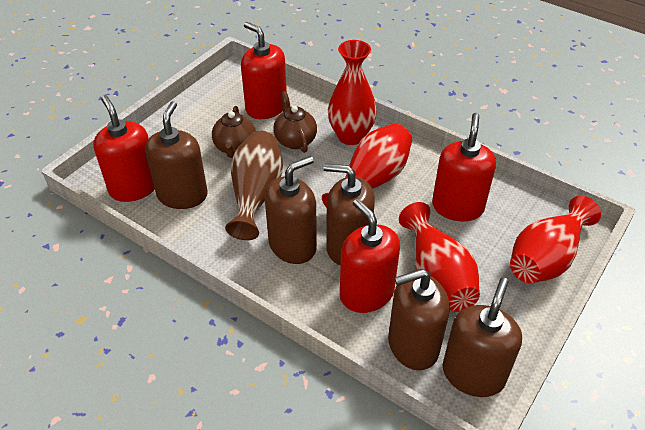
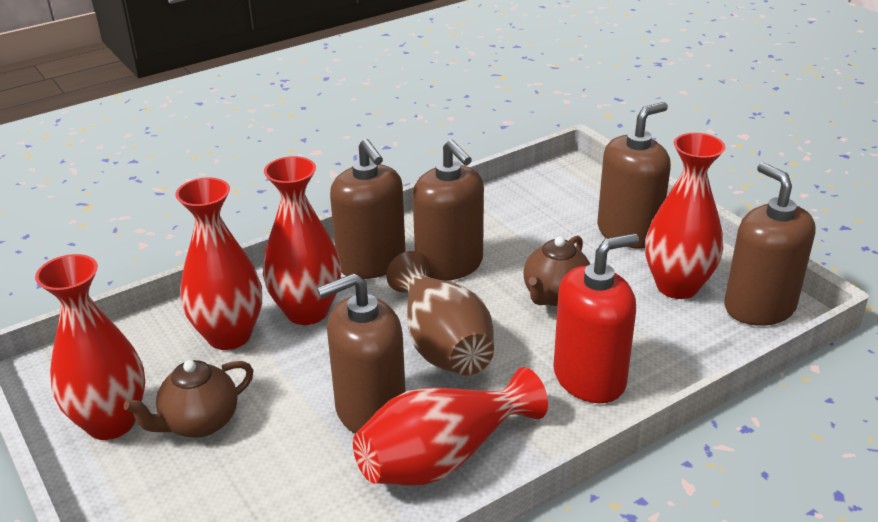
red soap dispenser: [93,96,155,202] [241,22,287,119] [340,199,400,313] [432,113,496,221] = 4 -> [553,233,639,403] = 1
red vase: [322,123,412,208] [328,40,377,145] [399,202,480,312] [510,196,601,283] = 4 -> [35,254,145,440] [175,177,262,350] [263,156,341,325] [353,367,548,485] [645,133,726,299] = 5

